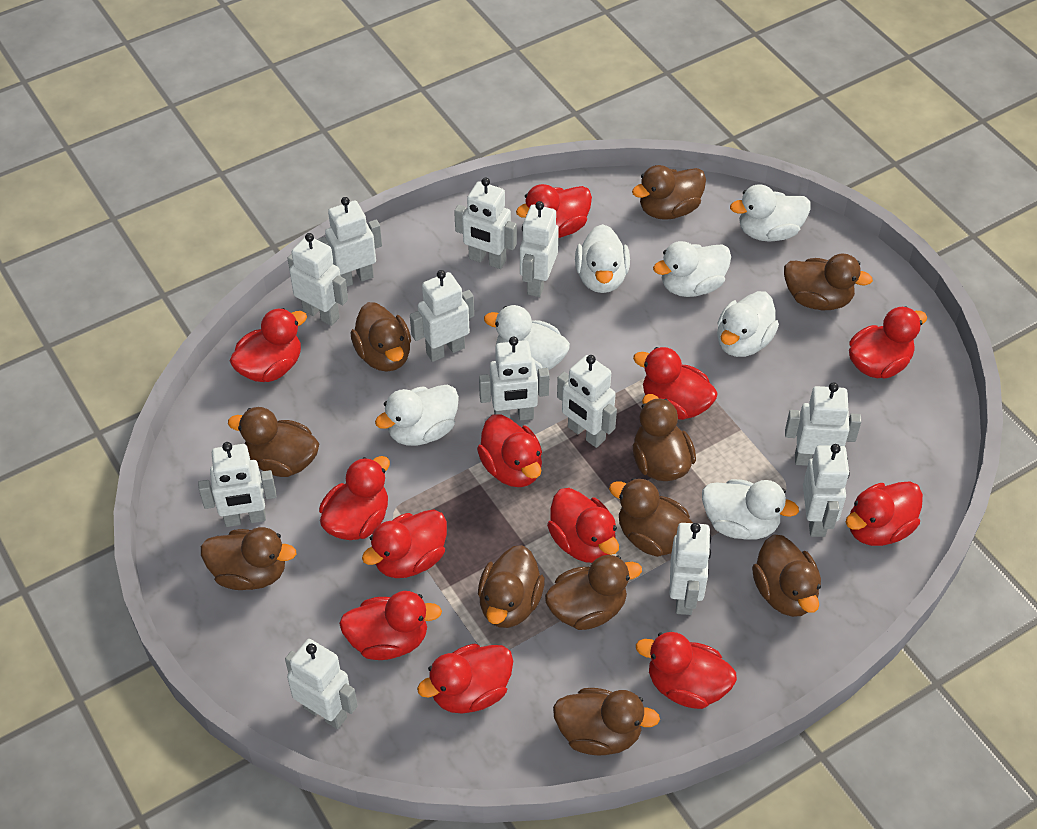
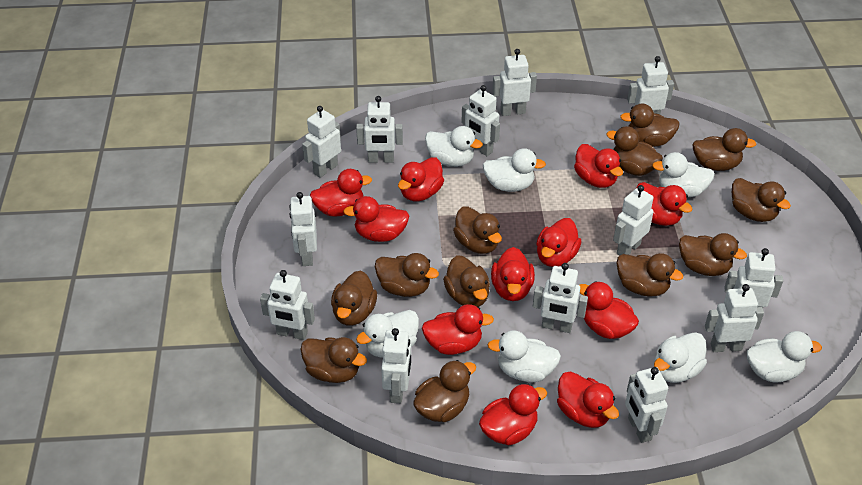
brown duck: [201,527,296,590] [228,407,319,477] [350,302,411,372] [478,545,545,628] [545,555,642,630] [553,688,660,756] [609,478,693,557] [632,165,706,220] [633,394,696,481] [752,534,821,617] [784,253,873,310] = 11 -> [300,337,367,383] [331,271,377,325] [375,253,439,297] [413,360,476,422] [443,255,490,307] [453,206,502,254] [606,126,663,176] [616,253,683,297] [620,104,680,147] [679,233,747,276] [692,128,757,171] [732,178,791,222] = 12
red duck: [230,308,307,382] [319,456,390,540] [339,591,442,660] [362,509,447,578] [417,644,513,714] [477,414,542,487] [516,184,592,238] [547,488,619,563] [633,347,718,420] [636,632,737,709] [846,481,923,546] [849,306,927,379] = 12 -> [310,169,372,217] [343,196,409,242] [398,157,444,201] [422,304,494,355] [479,384,547,445] [491,247,535,301] [536,218,582,267] [557,371,619,428] [574,144,623,188] [579,281,639,339] [636,182,692,226] = 11
white robot: [198,442,277,527] [285,639,358,729] [288,233,348,326] [317,197,382,287] [410,270,474,362] [454,178,517,269] [479,336,549,420] [520,201,559,297] [557,355,617,448] [670,523,711,615] [785,382,861,466] [803,444,850,537] = 12 -> [260,270,315,340] [289,192,317,266] [302,106,341,178] [356,96,403,163] [381,328,411,404] [461,85,500,156] [492,49,537,116] [533,263,588,333] [613,185,654,256] [625,367,668,443] [627,56,674,114] [705,284,764,352] [725,248,783,308] = 13

